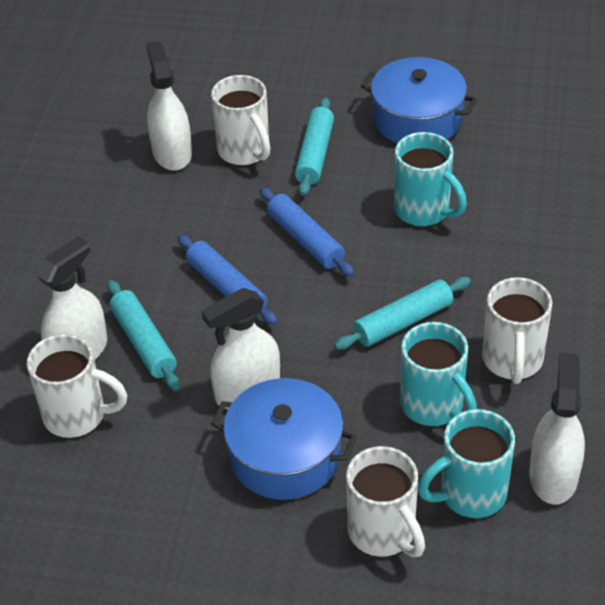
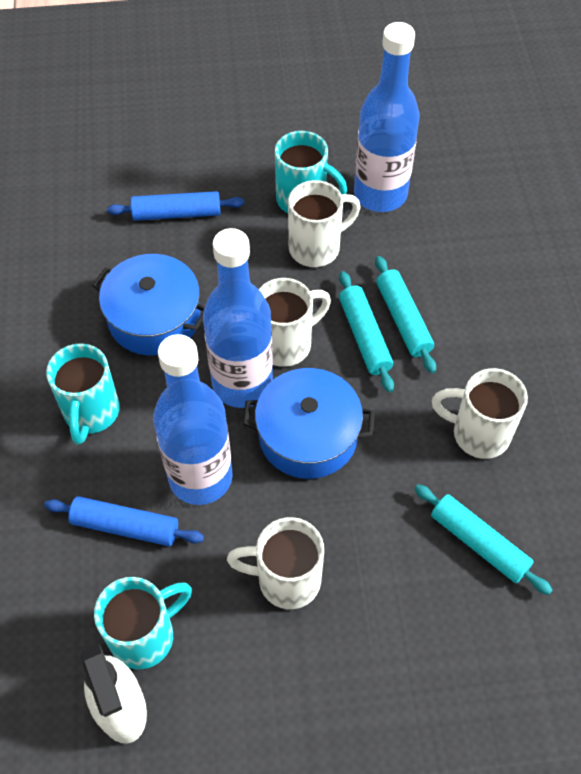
blue bottle: none = 0 -> [153,334,233,505] [203,228,273,408] [354,22,420,212] = 3
white spray bottle: [36,236,107,360] [146,41,192,171] [202,288,280,409] [529,353,585,505] = 4 -> [80,644,147,744] = 1

